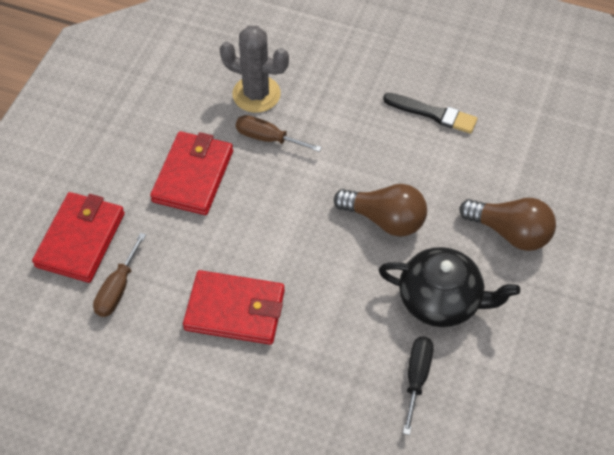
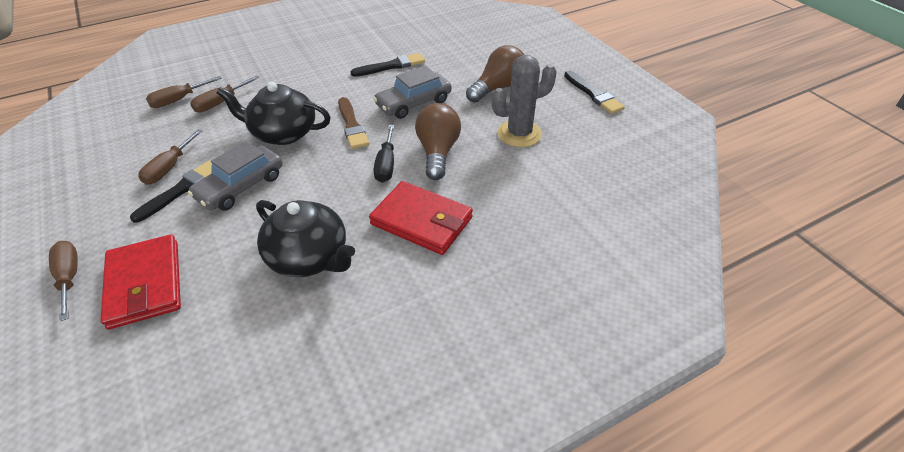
black brush: [383,93,478,134] = 1 -> [130,161,212,223] [350,53,425,77] [564,71,625,114] = 3
black teapot: [379,247,520,327] = 1 -> [216,82,331,145] [256,200,355,277] = 2
brown brush: none = 0 -> [338,97,369,149] = 1
brown screwdriver: [93,233,146,317] [236,115,322,152] = 2 -> [49,241,78,321] [138,129,203,185] [146,76,222,108] [190,76,260,112] = 4
grey car: none = 0 -> [188,141,283,211] [373,65,452,119] = 2
red wallet: [32,192,125,283] [150,131,233,215] [183,270,285,345] = 3 -> [101,234,181,330] [369,181,473,255] = 2

